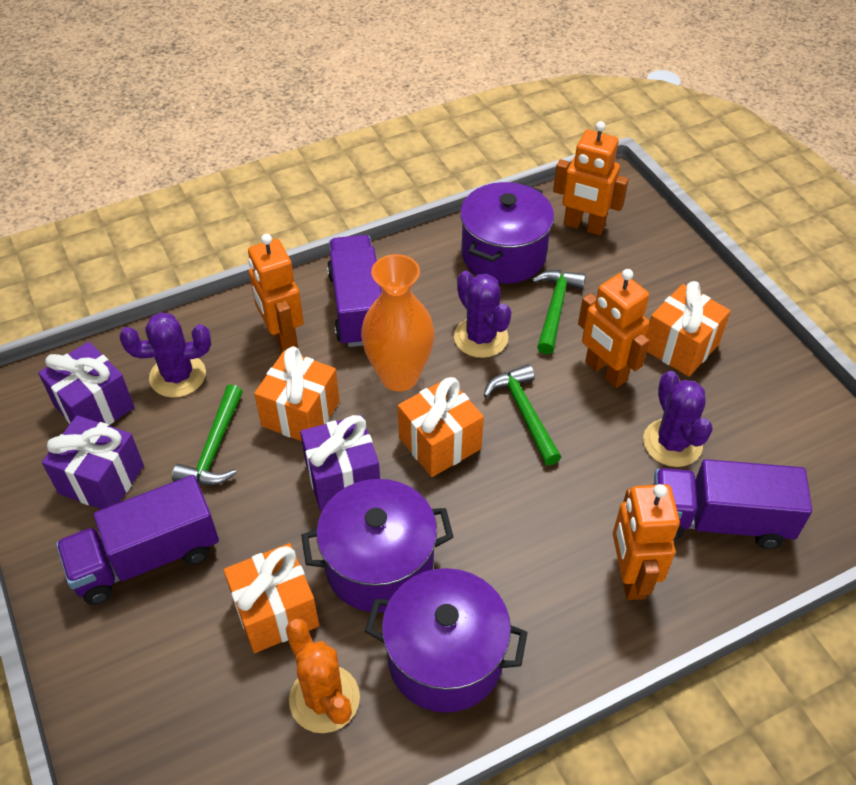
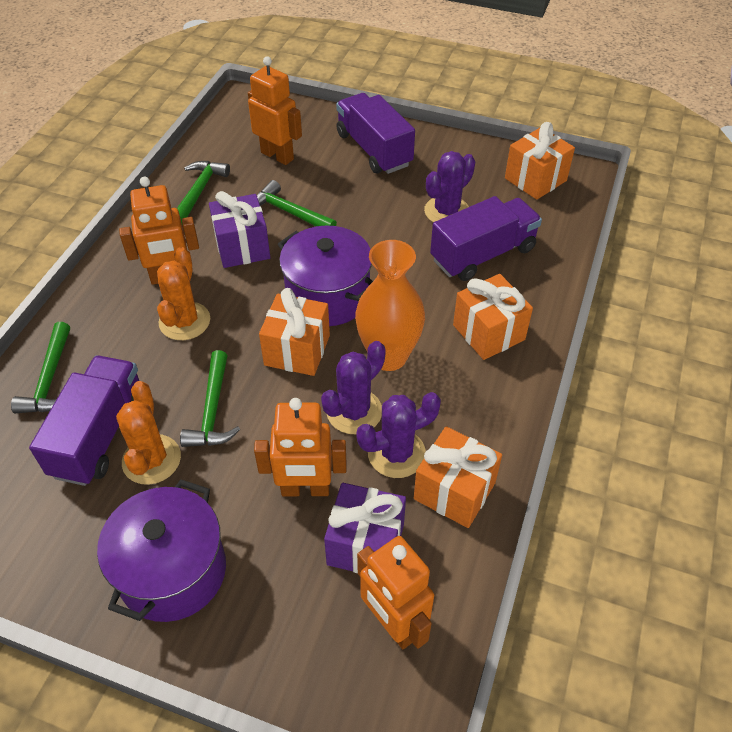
green hammer: [172,384,243,485] [484,364,561,466] [531,270,586,354] = 3 -> [11,322,70,413] [177,161,230,225] [180,350,240,447] [257,180,337,226] = 4
orange cactus: [286,619,360,733] = 1 -> [116,381,181,485] [157,247,210,340] = 2
purple gift: [38,342,135,425] [42,415,144,509] [300,415,380,511] = 3 -> [209,191,270,268] [324,483,406,573] = 2
purple pot: [301,479,453,613] [365,568,528,713] [460,182,554,284] = 3 -> [97,479,226,622] [278,226,373,326] = 2

